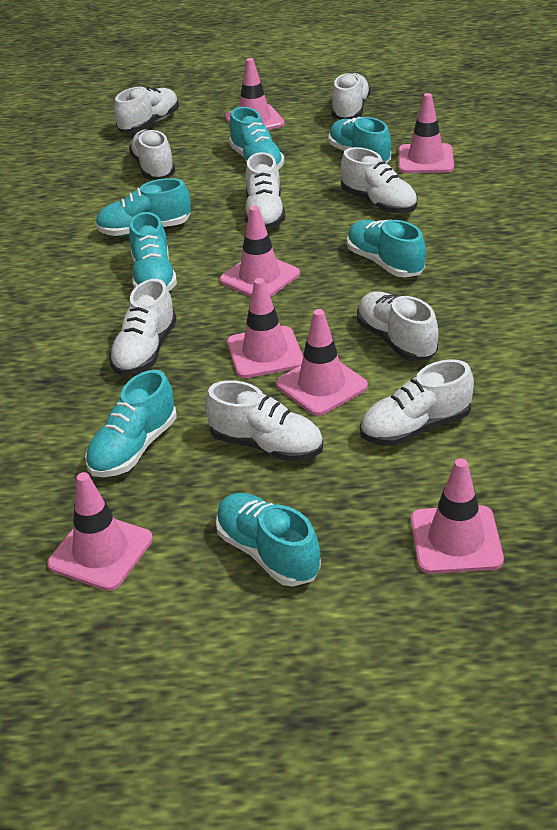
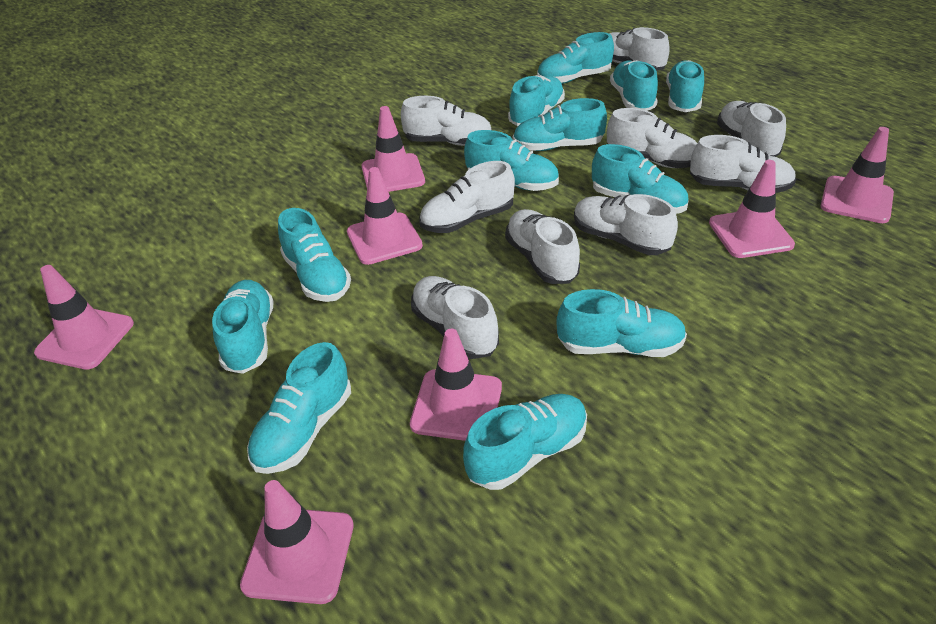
turquoise shoe: [85,370,177,477] [95,178,191,236] [129,212,177,291] [216,493,321,586] [229,107,285,170] [328,117,391,163] [347,220,426,278] = 7 -> [212,280,274,374] [247,342,351,474] [278,208,351,302] [463,394,587,490] [464,130,559,191] [508,75,565,126] [513,98,607,151] [537,32,614,84] [557,289,687,357] [592,144,689,214] [610,60,658,111] [666,60,704,112] = 12

